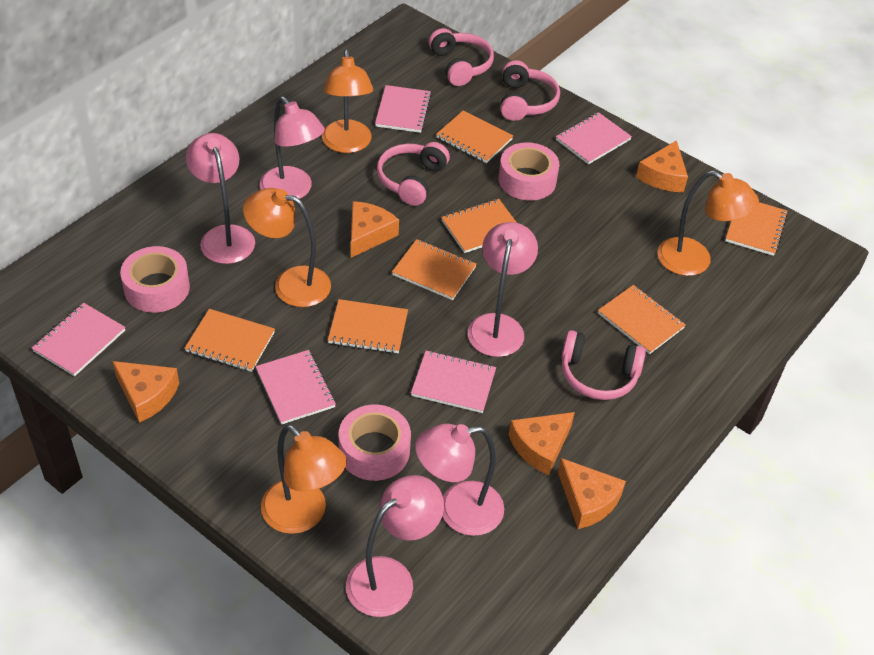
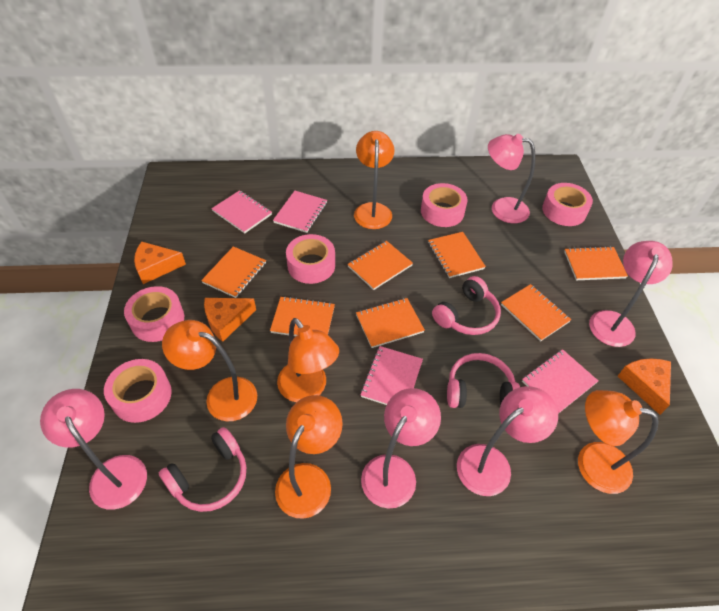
orange cheese: [112,361,179,423] [351,201,399,258] [509,412,575,476] [558,458,626,529] [636,140,688,192] = 5 -> [134,241,186,284] [204,298,256,342] [618,358,671,415] = 3
orange lamp: [243,188,331,307] [261,424,347,534] [322,49,373,153] [658,170,759,276] = 4 -> [162,320,257,421] [275,395,343,519] [277,318,339,402] [354,131,395,229] [578,390,659,494] = 5
pink headphones: [377,142,450,206] [429,28,494,86] [501,60,560,121] [561,330,646,400] = 4 -> [159,427,246,512] [432,276,501,335] [447,353,520,408] = 3
pink notebook: [32,303,125,376] [256,350,336,425] [375,85,432,133] [411,351,496,413] [556,112,632,164] = 5 -> [211,190,272,234] [273,191,327,233] [360,346,423,405] [522,349,598,414] = 4
pink tape: [120,246,190,313] [339,405,411,481] [499,142,559,201] = 3 -> [104,359,172,423] [124,286,184,342] [286,234,335,284] [421,183,467,227] [542,183,593,226] = 5

